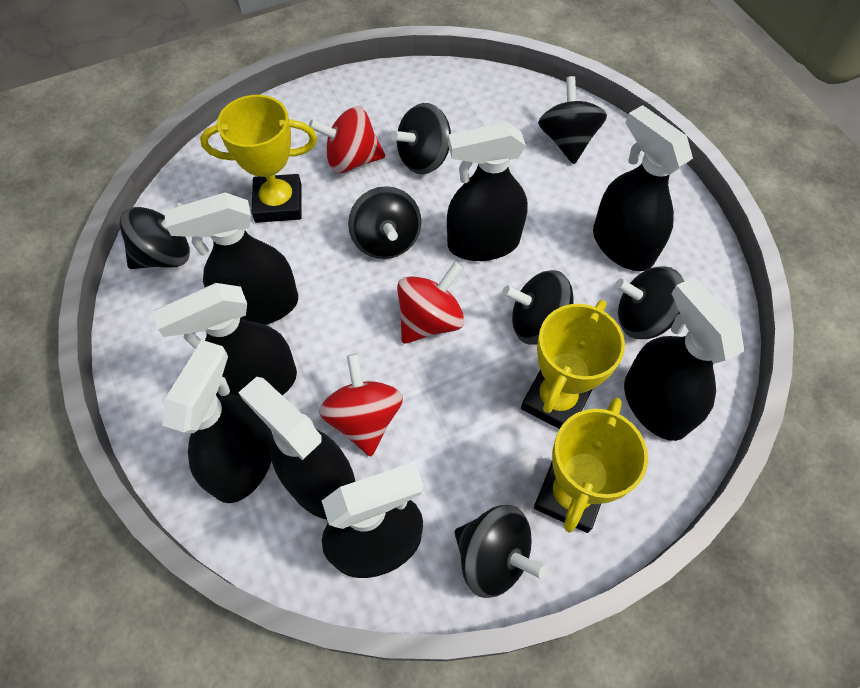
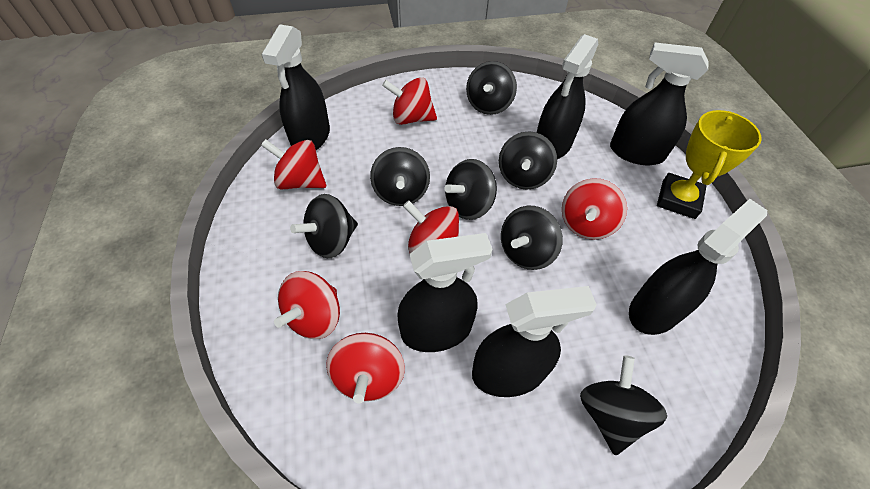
black spray bottle: [153,283,297,399] [162,340,273,503] [164,192,298,325] [238,377,355,519] [322,462,424,578] [447,121,528,261] [593,105,693,271] [624,277,744,441] = 8 -> [261,25,330,150] [398,233,492,352] [472,286,597,397] [537,34,598,159] [610,42,709,165] [629,199,767,335] = 6
red spinning top: [309,107,385,173] [319,353,403,456] [397,262,465,344] = 3 -> [261,139,326,189] [274,271,340,339] [326,333,405,404] [382,77,437,125] [403,200,459,253] [562,178,627,240] = 6
yellow trophy: [200,95,317,223] [521,300,625,429] [534,398,648,533] = 3 -> [657,110,762,219] = 1

